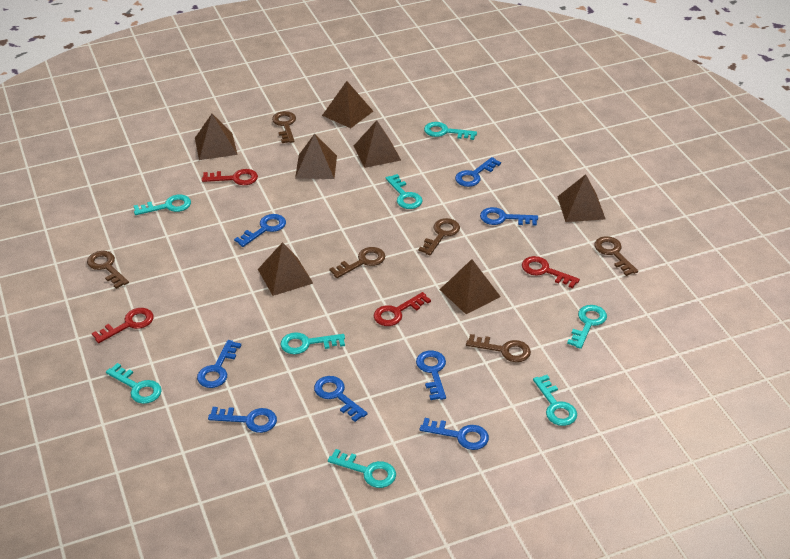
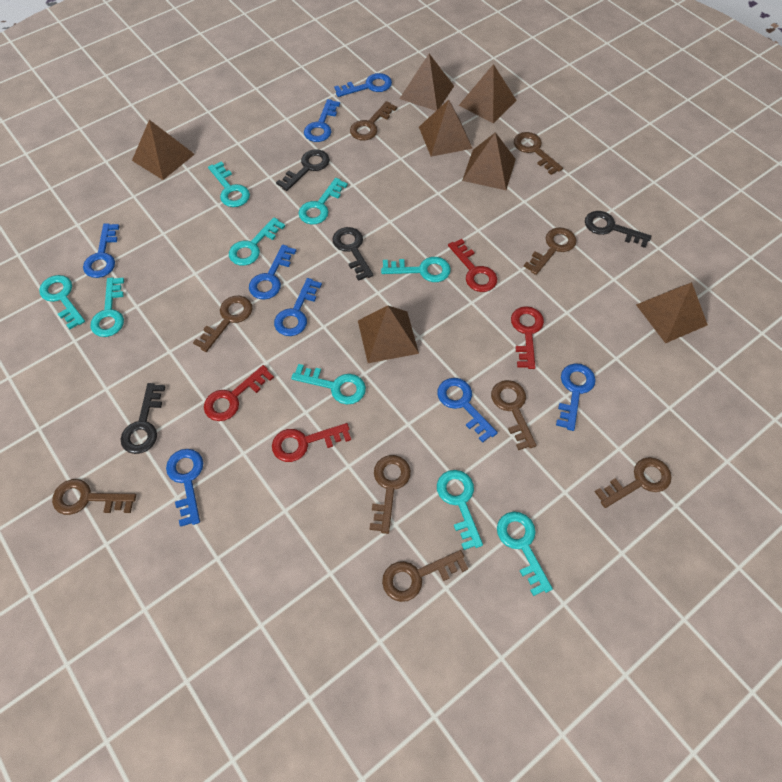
black key: none = 0 -> [120,383,165,454] [276,149,330,191] [332,227,374,281] [585,211,652,248] = 4
brown key: [87,251,129,289] [272,111,296,143] [329,247,385,278] [419,218,460,255] [466,334,531,362] [594,236,638,276] = 6 -> [52,479,136,515] [193,296,253,352] [350,101,397,140] [370,455,411,534] [382,550,468,602] [491,380,537,450] [514,132,563,175] [523,227,577,275] [595,457,672,508] = 9
turquoise key: [106,363,162,404] [134,195,191,215] [281,332,345,354] [328,449,396,488] [386,174,423,209] [424,122,477,140] [533,375,577,426] [567,305,607,349] = 8 -> [39,275,85,330] [90,277,124,337] [208,161,250,207] [229,217,285,266] [291,364,366,404] [298,178,348,224] [381,257,451,282] [437,470,483,550] [497,512,553,596] = 9

